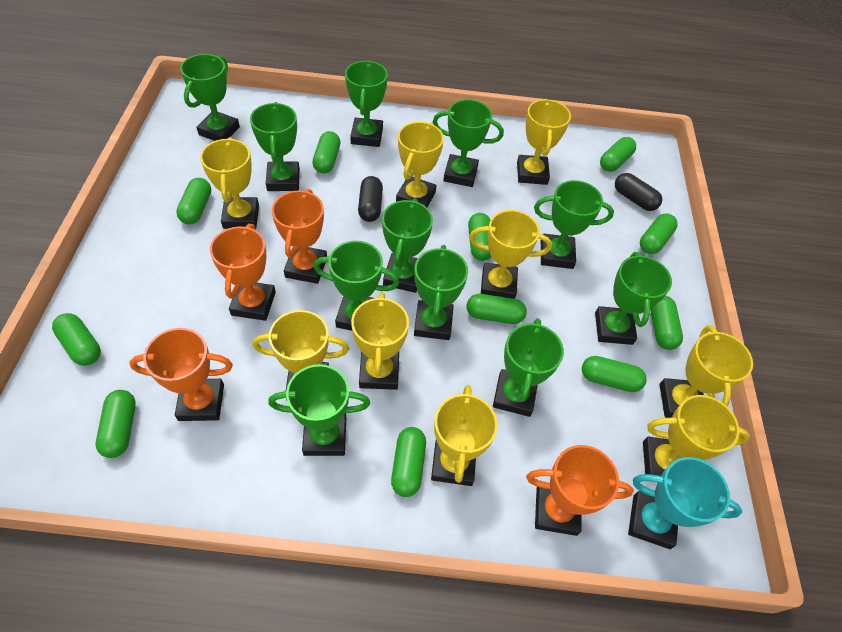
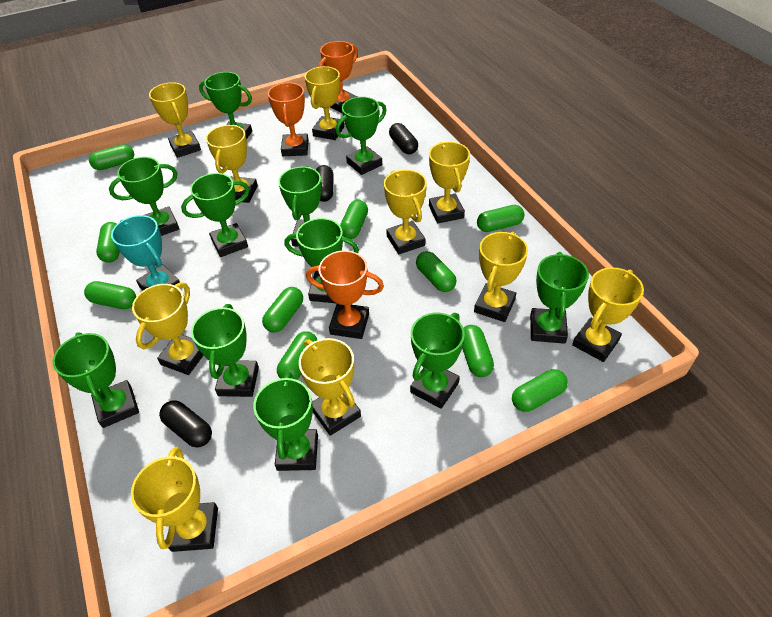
black capsule: [358,176,383,222] [615,173,662,211] = 2 -> [159,400,212,447] [316,165,334,202] [389,123,418,155] = 3
green capsule: [52,313,101,366] [96,390,136,458] [176,178,211,224] [312,131,341,173] [391,427,426,497] [467,294,527,324] [468,213,491,261] [582,356,647,392] [600,137,636,172] [640,213,678,254] [650,296,683,350] = 11 -> [84,281,136,309] [89,144,134,170] [96,222,120,263] [262,287,303,332] [277,331,317,380] [340,200,368,239] [416,251,456,292] [462,325,494,377] [477,205,524,232] [512,369,568,412] = 10
orange trophy: [129,328,233,421] [210,224,276,321] [272,189,327,284] [526,445,634,536] = 4 -> [268,82,309,156] [306,250,384,339] [318,41,358,113] = 3
yellow trophy: [200,137,259,229] [253,310,349,401] [351,292,409,390] [396,122,444,207] [431,385,498,486] [469,210,552,299] [517,99,571,185] [643,395,750,476] [659,325,753,418] = 9 -> [131,447,218,552] [132,282,204,375] [149,82,201,158] [206,125,258,203] [299,338,361,436] [305,66,344,140] [384,170,427,254] [429,142,470,224] [474,232,528,322] [572,267,644,362] = 10

